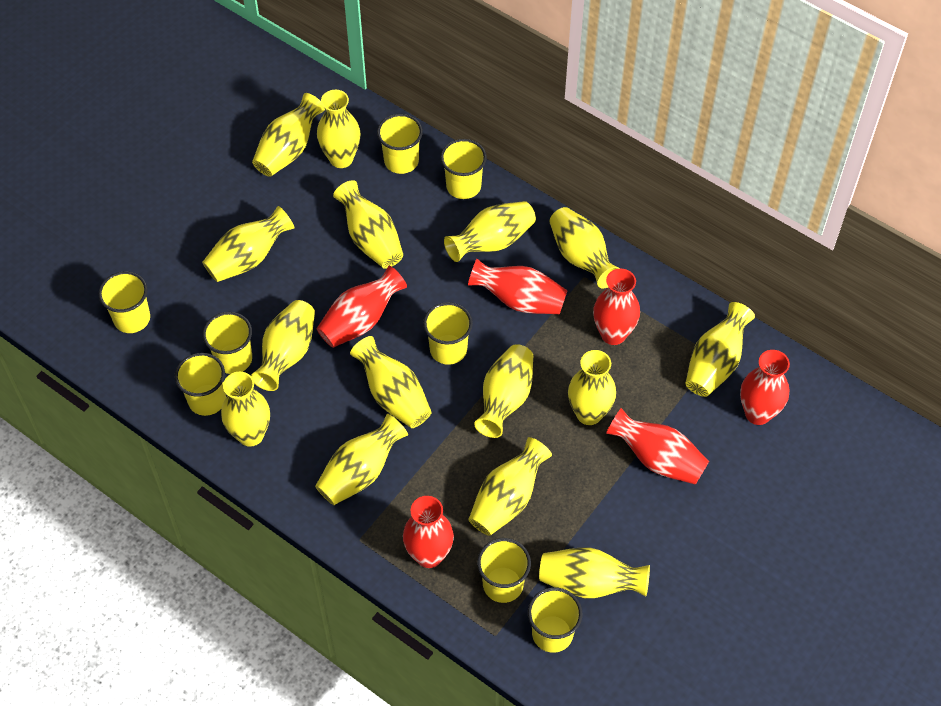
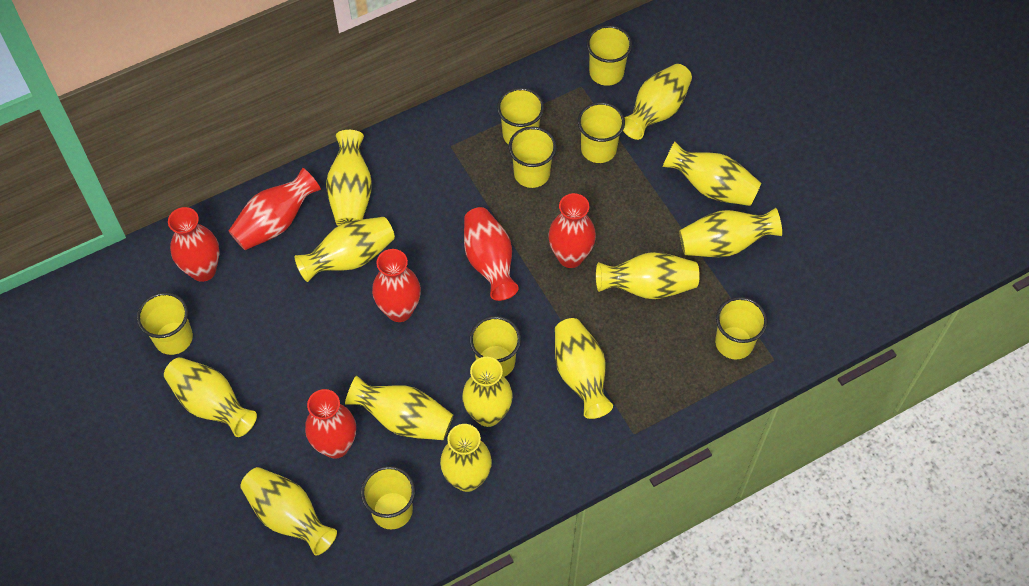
yellow vase: [202,206,295,282] [221,372,270,447] [251,300,315,391] [252,93,325,177] [315,414,408,505] [317,90,361,168] [333,180,403,269] [350,336,431,428] [444,201,536,262] [469,437,552,536] [474,344,533,438] [539,548,650,598] [549,207,620,288] [568,350,616,425] [685,302,755,397] = 15 -> [164,357,257,437] [240,467,337,555] [295,217,395,282] [326,130,372,226] [345,376,453,440] [440,424,492,492] [462,357,513,427] [555,318,613,419] [596,252,700,299] [623,64,692,140] [663,141,761,206] [679,208,782,257] = 12

